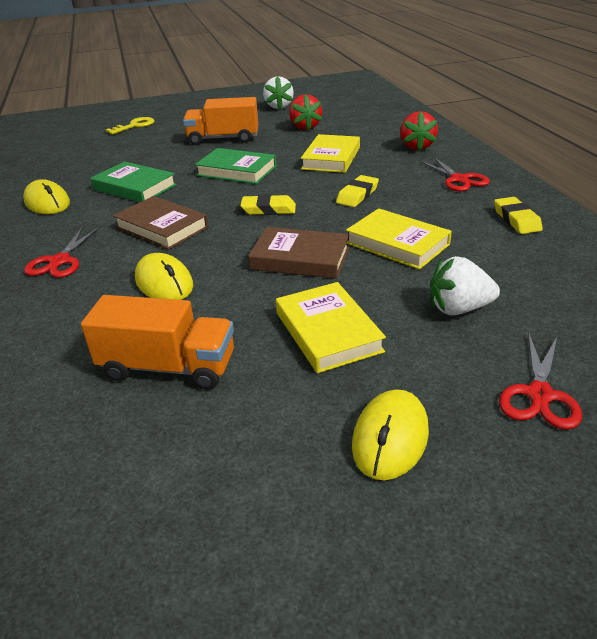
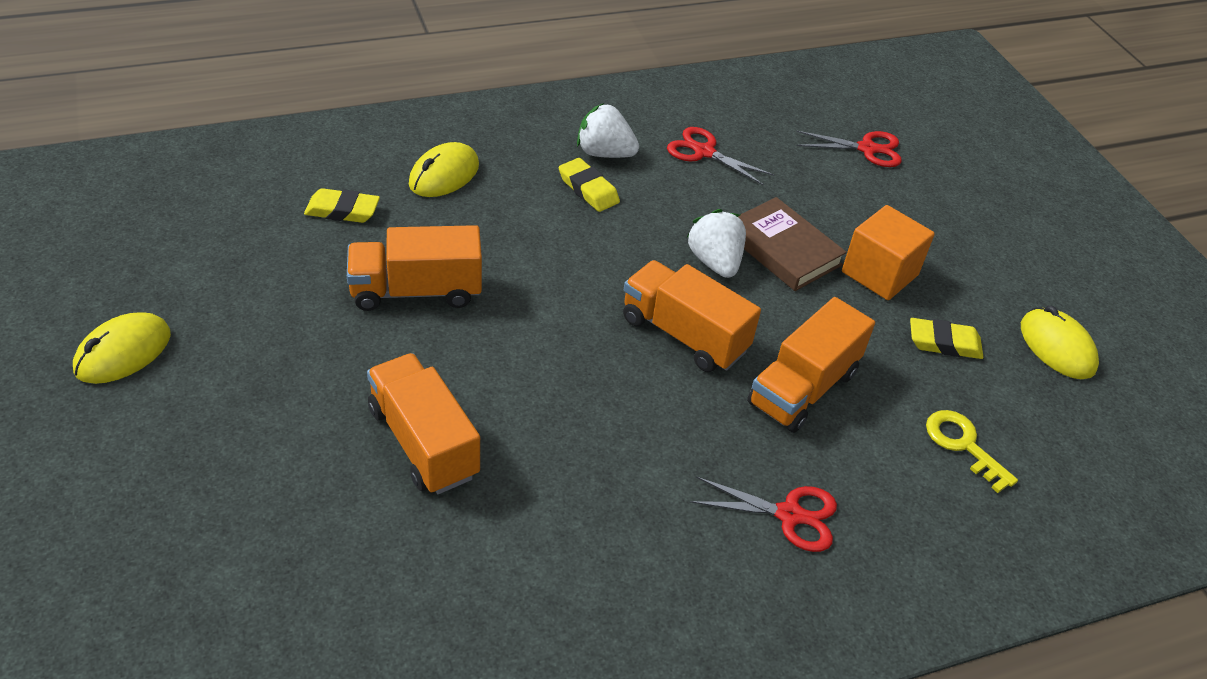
brown book: [113,196,209,250] [248,227,350,279] = 2 -> [738,197,847,291] = 1
green book: [91,161,177,202] [195,148,276,184] = 2 -> none = 0
orange cube: none = 0 -> [842,205,935,300] = 1
orange truck: [81,295,234,390] [183,97,258,145] = 2 -> [347,225,482,311] [367,353,480,494] [623,260,761,372] [747,297,875,433] = 4
red strawberry: [289,94,322,130] [400,111,438,151] = 2 -> none = 0
yellow book: [276,282,386,373] [301,134,360,173] [346,208,452,269] = 3 -> none = 0

